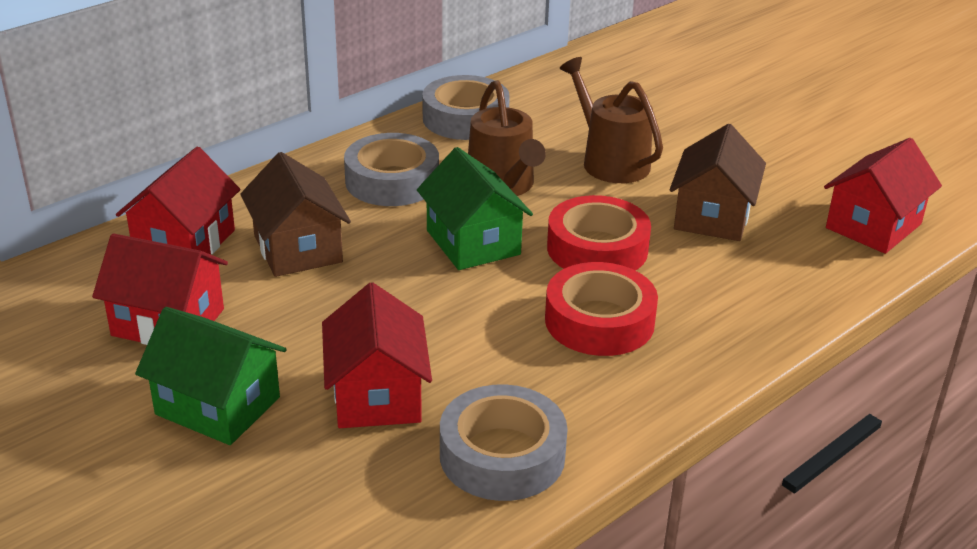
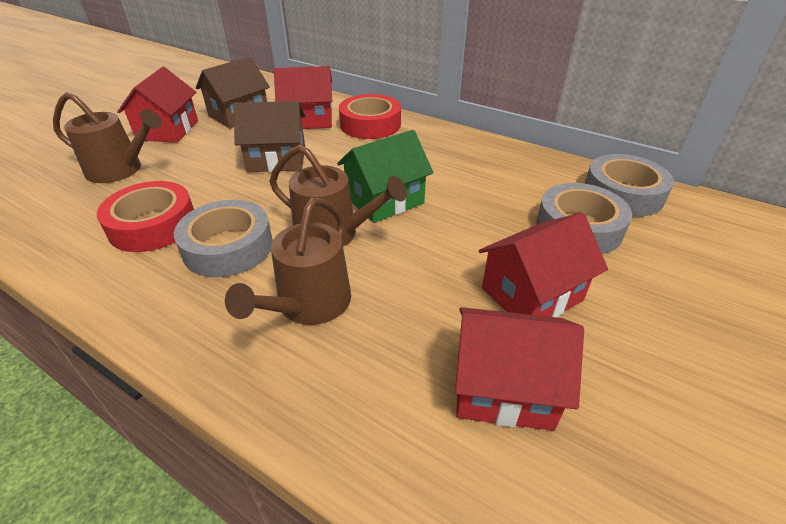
brown watering can: [468,80,546,196] [560,57,663,183] = 2 -> [53,92,162,183] [225,198,351,325] [270,145,407,247] = 3
green house: [135,307,287,445] [417,147,533,270] = 2 -> [337,130,433,223] = 1

